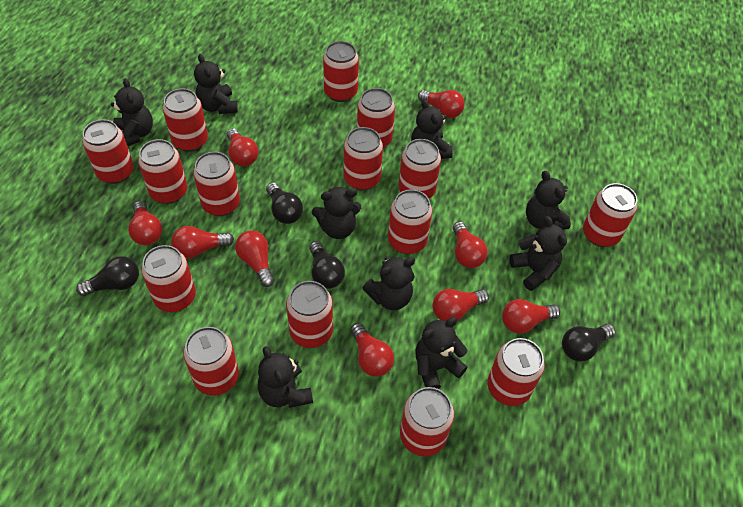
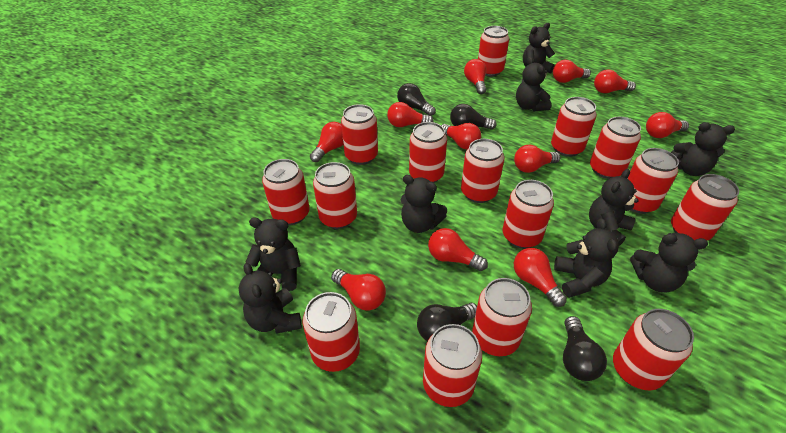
red light bulb: [128,201,162,245] [171,226,234,258] [227,128,258,166] [235,230,274,287] [350,323,394,377] [418,90,465,118] [433,289,489,321] [453,221,488,268] [502,299,560,334] = 9 -> [310,122,343,162] [331,269,386,311] [387,102,434,127] [428,228,488,271] [441,123,481,150] [464,59,486,94] [514,145,560,173] [514,248,567,307] [553,60,591,83] [594,69,636,93] [646,112,689,138] = 11

